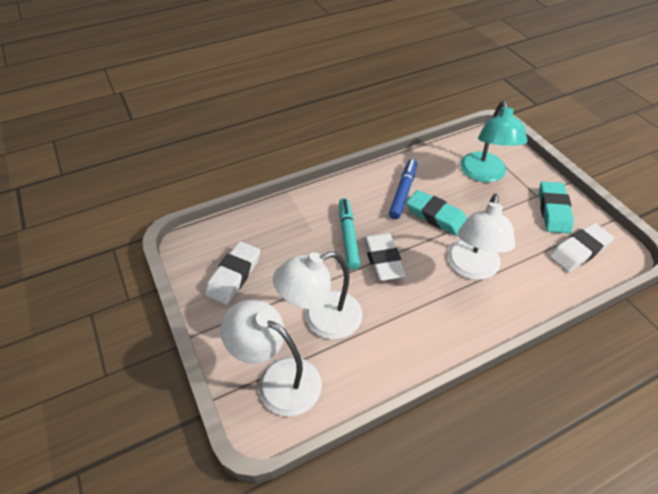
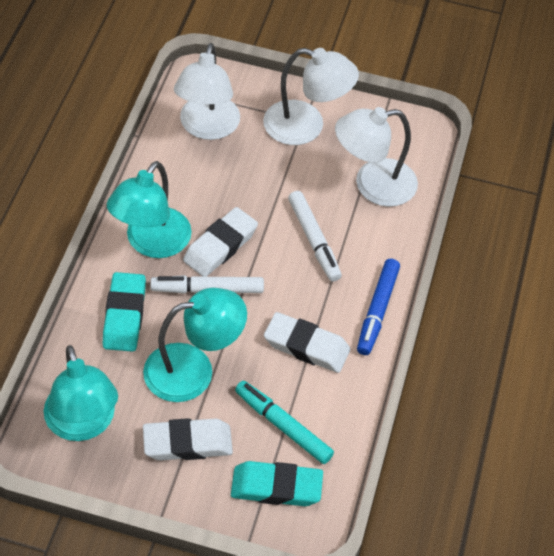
turquoise lamp: [461,101,527,182] = 1 -> [44,345,118,441] [107,161,192,258] [143,288,247,402] = 3
white marker: none = 0 -> [150,275,264,294] [288,191,342,282] = 2

